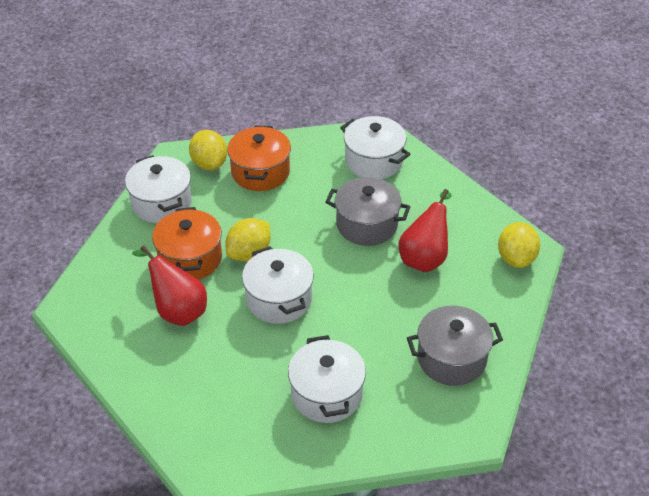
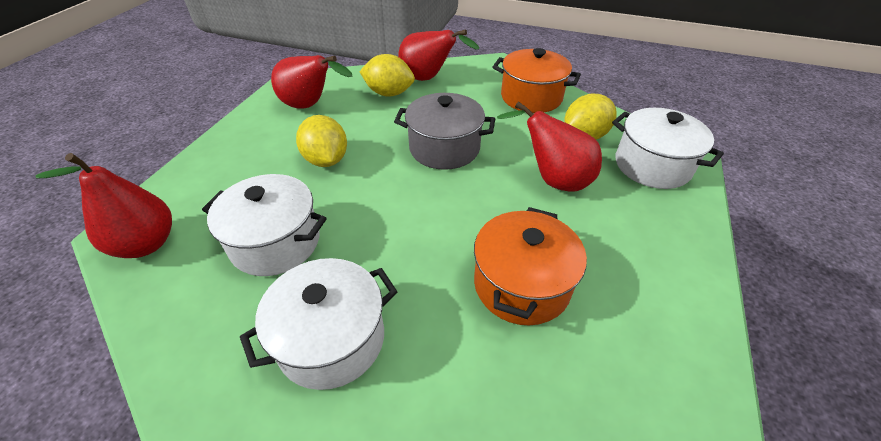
grey pot: [325,177,411,246] [407,306,503,386] = 2 -> [394,93,495,170] = 1
red pear: [132,245,207,326] [398,189,452,272] = 2 -> [36,153,172,258] [271,55,352,109] [398,30,479,81] [497,101,602,191] = 4
white pot: [125,155,192,223] [242,246,314,324] [288,335,366,423] [340,116,411,179] = 4 -> [202,174,327,276] [240,258,398,390] [612,108,724,189] = 3

